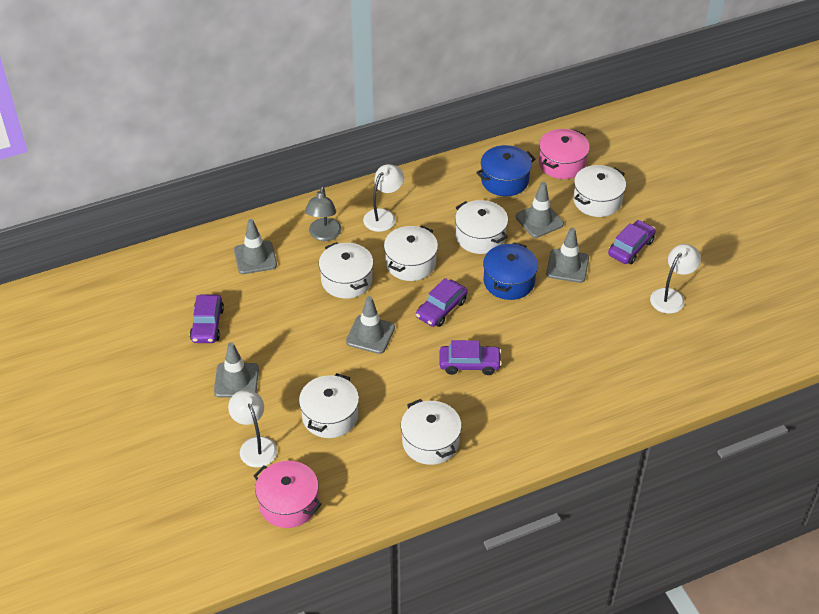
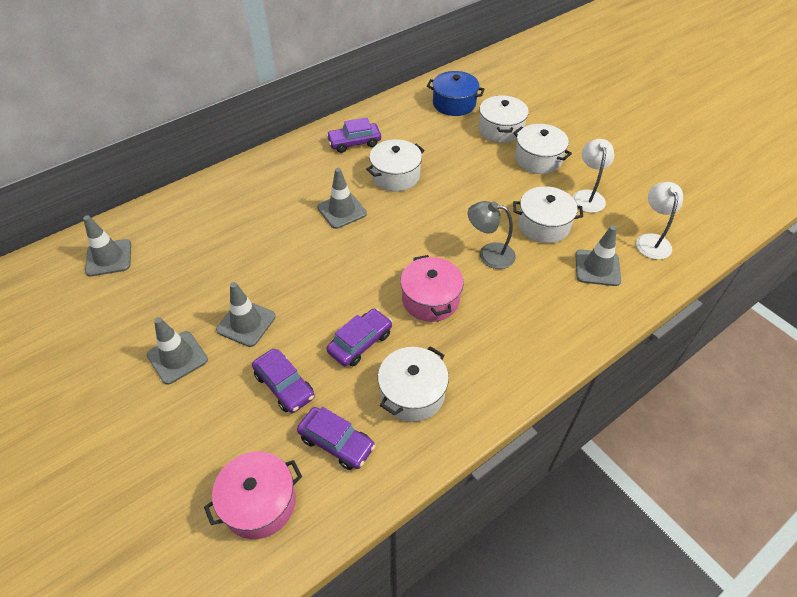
blue pot: [476,145,535,196] [483,242,538,300] = 2 -> [427,71,485,116] = 1
white lamp: [228,390,277,467] [363,164,404,232] [650,244,701,314] = 3 -> [573,139,614,213] [636,182,683,260] = 2
white pot: [299,373,359,438] [319,242,373,299] [384,226,438,281] [401,399,462,465] [455,200,508,254] [573,165,626,217] = 6 -> [366,139,425,191] [378,346,449,422] [479,95,529,143] [513,124,572,174] [513,186,583,243] = 5

